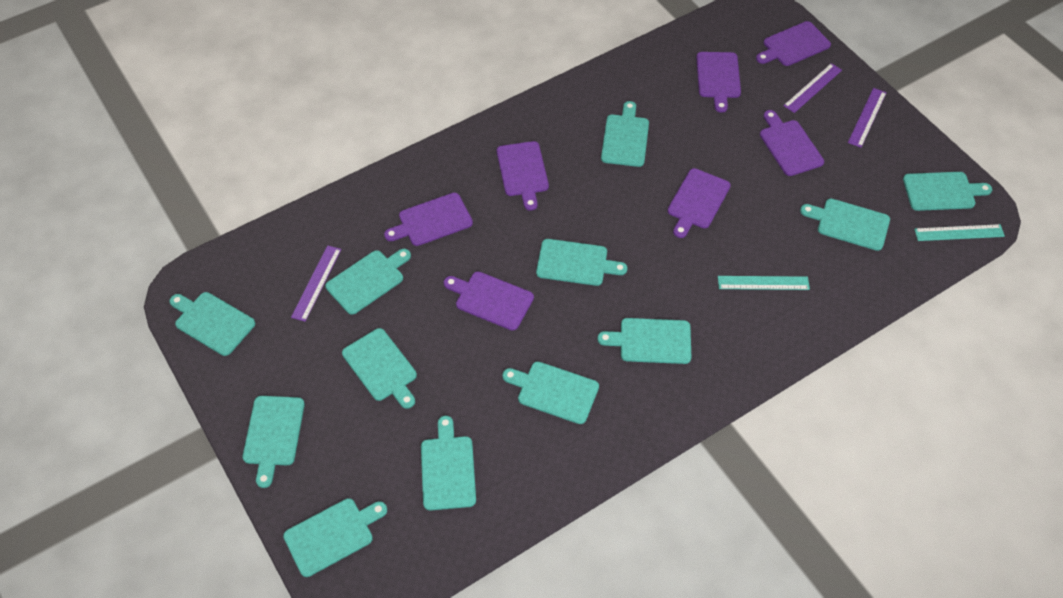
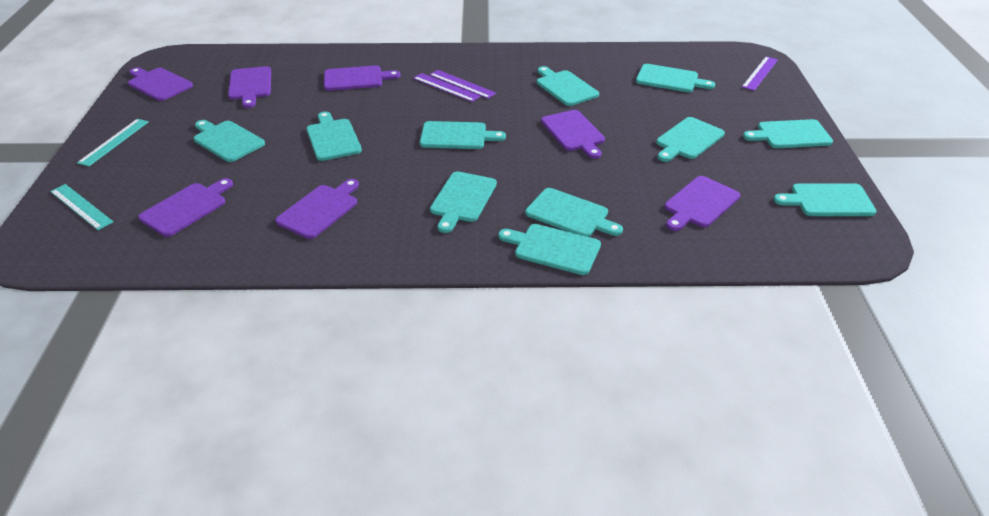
turquoise cutting board: [169,292,255,356] [243,396,305,488] [283,498,387,577] [326,249,411,315] [342,328,417,409] [421,416,476,511] [502,361,599,424] [536,239,627,286] [597,318,691,364] [601,101,649,167] [800,199,890,251] [903,172,992,211] = 12 -> [194,120,265,162] [307,111,362,161] [420,121,506,149] [430,171,497,233] [498,224,601,275] [525,188,623,237] [537,66,599,106] [636,64,715,92] [656,117,725,162] [743,119,833,148] [774,183,876,216] = 11

